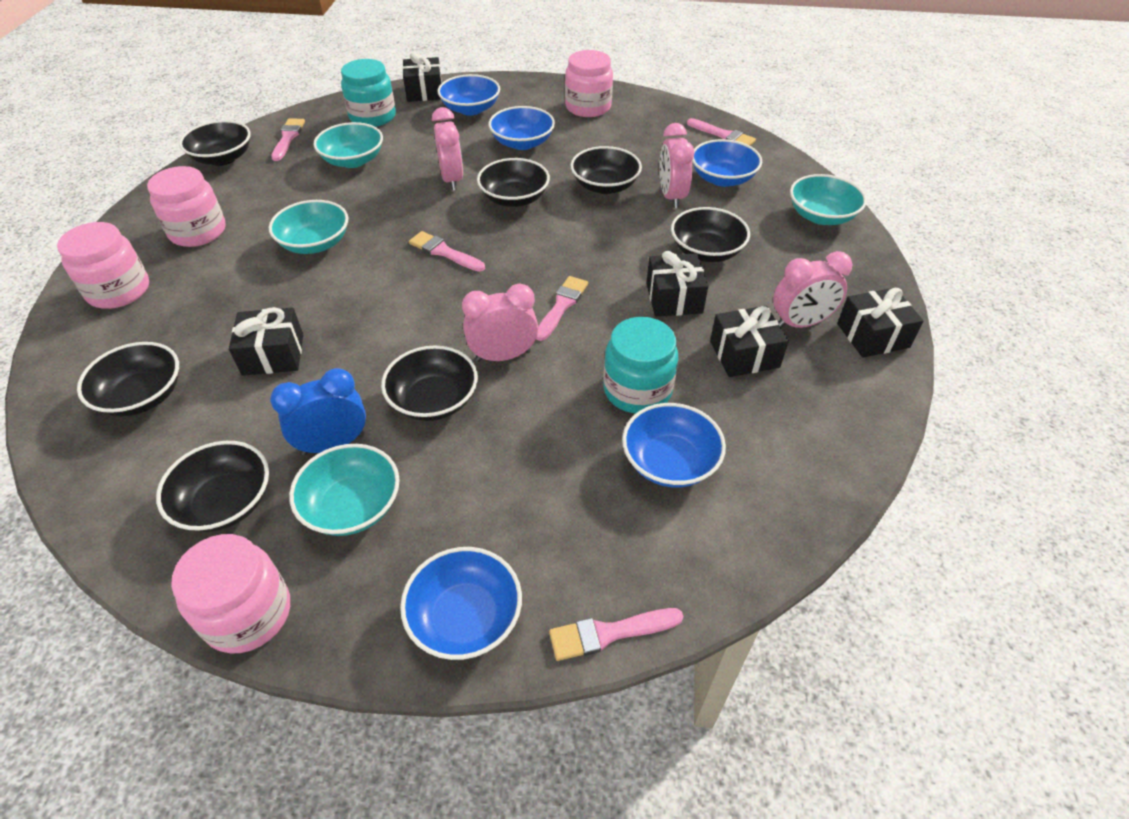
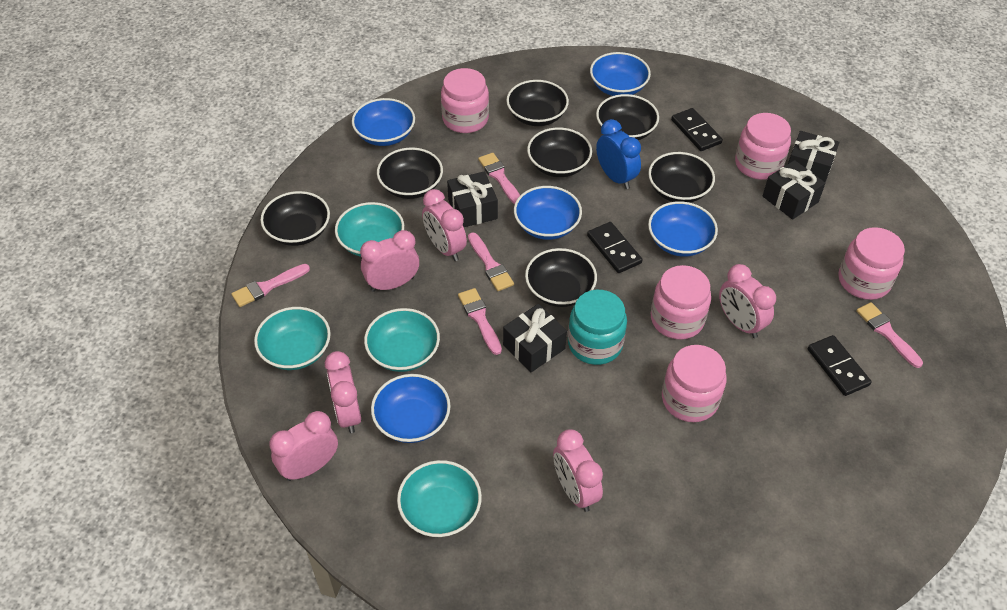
black domino: none = 0 -> [587,222,642,273] [671,108,723,151] [808,335,872,396] = 3
black gift: [229,307,303,376] [402,52,442,102] [646,251,708,317] [710,306,789,377] [837,288,924,358] = 5 -> [447,171,498,227] [503,304,567,372] [763,160,825,220] [788,131,839,182] = 4
pink clock: [432,107,463,191] [462,284,538,362] [659,123,694,208] [773,251,853,328] = 4 -> [269,411,338,481] [325,351,361,433] [360,230,419,292] [422,189,467,261] [553,429,603,512] [719,264,776,338] = 6
pink jar: [57,222,149,309] [147,166,226,247] [171,534,290,653] [565,50,613,117] = 4 -> [441,68,489,133] [651,265,711,339] [662,345,727,422] [735,113,791,180] [838,227,905,300] = 5
turquoise jar: [341,59,396,127] [603,317,678,414] = 2 -> [568,290,627,365] = 1

